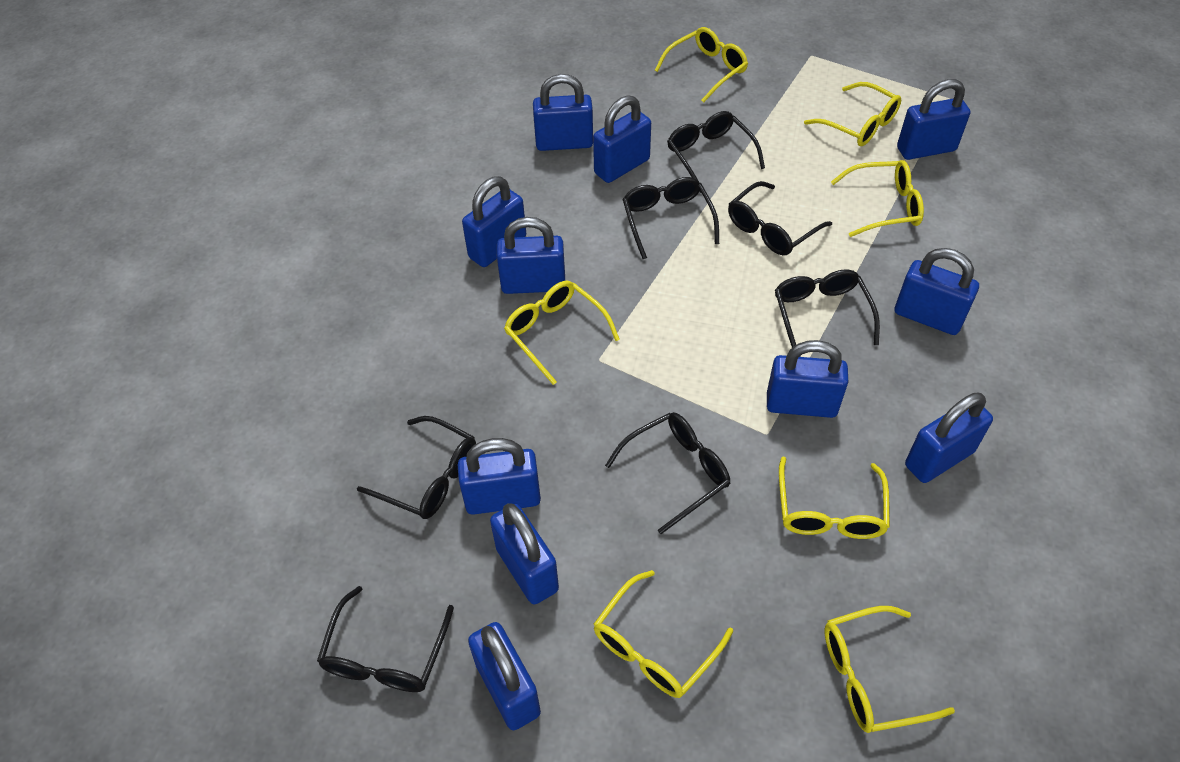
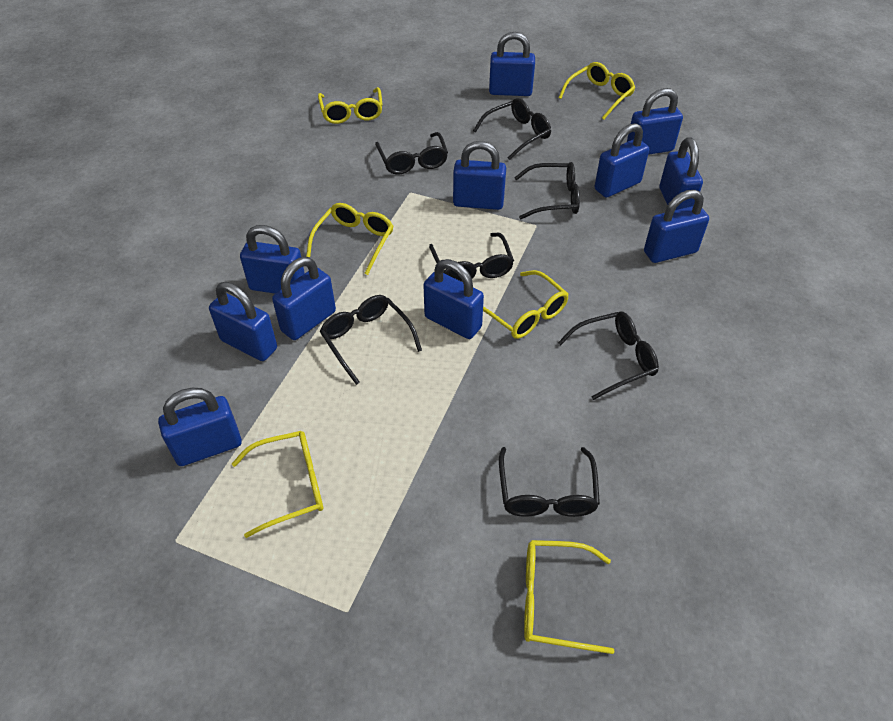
yellow glasses: [504,281,620,385] [594,570,733,698] [655,27,748,103] [779,456,890,539] [804,82,901,146] [824,606,955,733] [831,160,924,237] = 7 -> [232,431,323,538] [306,203,393,275] [318,87,383,124] [483,270,569,339] [524,540,614,654] [559,62,635,120] = 6

